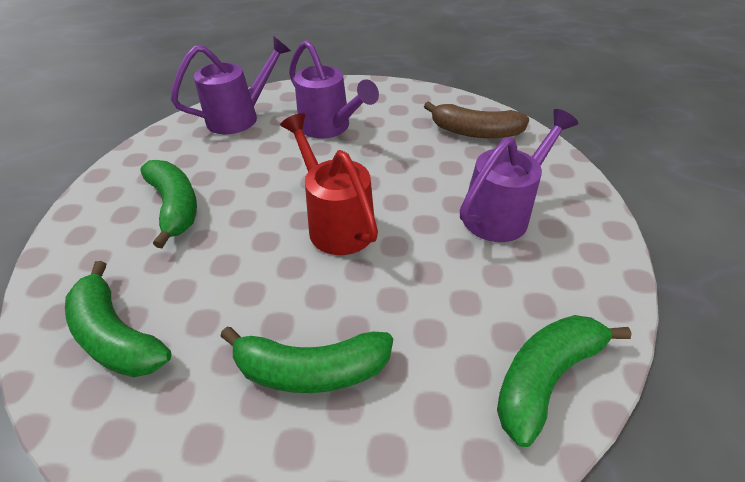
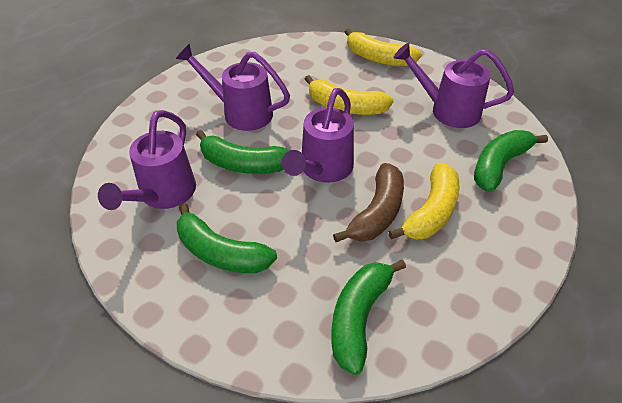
purple watering can: [171,36,291,134] [289,40,379,139] [460,109,578,242] = 3 -> [98,110,196,210] [176,43,290,131] [282,88,354,183] [393,43,514,128] = 4
red watering can: [280,113,378,255] = 1 -> none = 0
yellow banana: none = 0 -> [305,75,394,115] [345,29,422,66] [389,163,460,240] = 3

